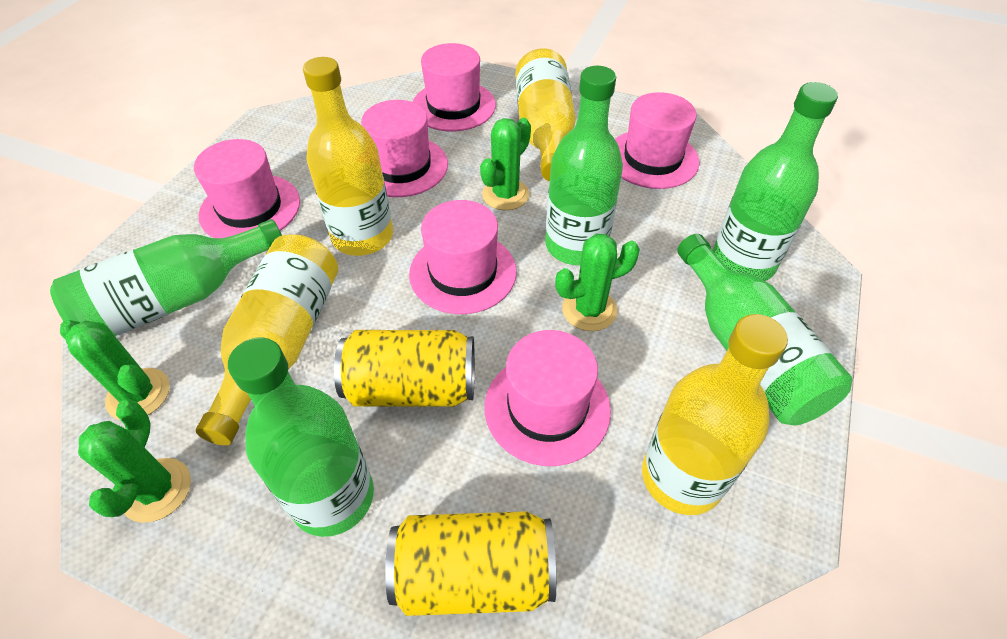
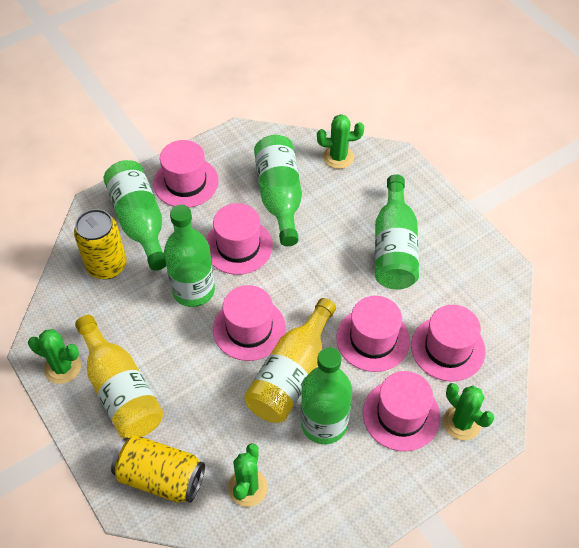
yellow bottle: [196,235,338,446] [303,57,393,256] [516,48,576,181] [642,314,788,515] = 4 -> [75,315,163,438] [244,298,336,423] = 2

